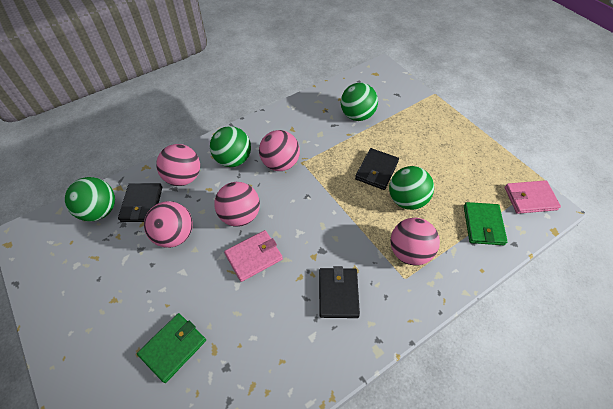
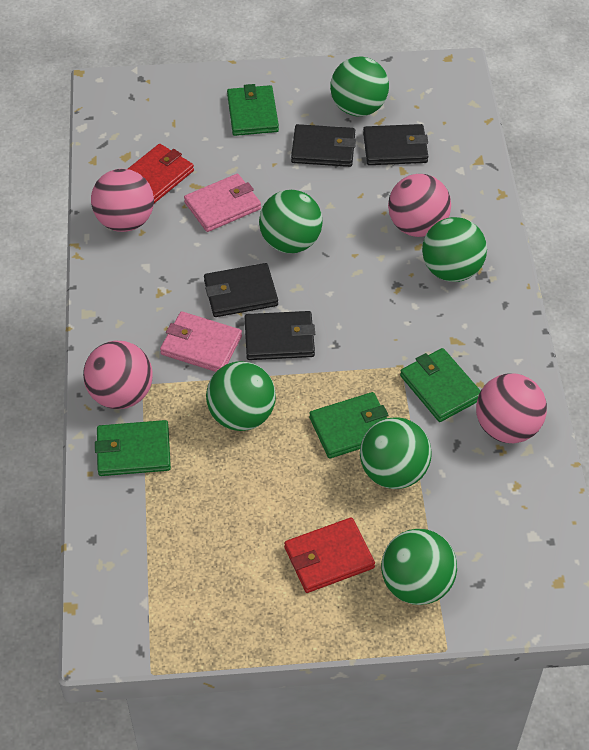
black wallet: [118,183,162,222] [319,266,360,318] [355,148,399,190] = 3 -> [204,263,278,317] [244,311,315,360] [291,124,356,167] [363,124,428,165] = 4
green ball: [65,177,115,221] [210,126,251,167] [341,83,378,121] [389,166,434,210] = 4 -> [206,361,276,431] [259,190,323,253] [330,56,389,116] [360,417,432,489] [381,529,457,605] [422,217,487,282] = 6
green wallet: [137,313,206,383] [464,202,508,245] = 2 -> [95,420,171,476] [227,84,279,136] [309,392,388,459] [400,348,481,422] = 4
pink ball: [144,201,193,248] [156,144,200,186] [214,182,260,227] [259,130,300,171] [390,218,440,266] = 5 -> [83,341,153,409] [91,169,154,232] [388,174,451,237] [476,373,547,443] = 4
red wallet: none = 0 -> [128,144,194,203] [284,517,375,593] = 2

